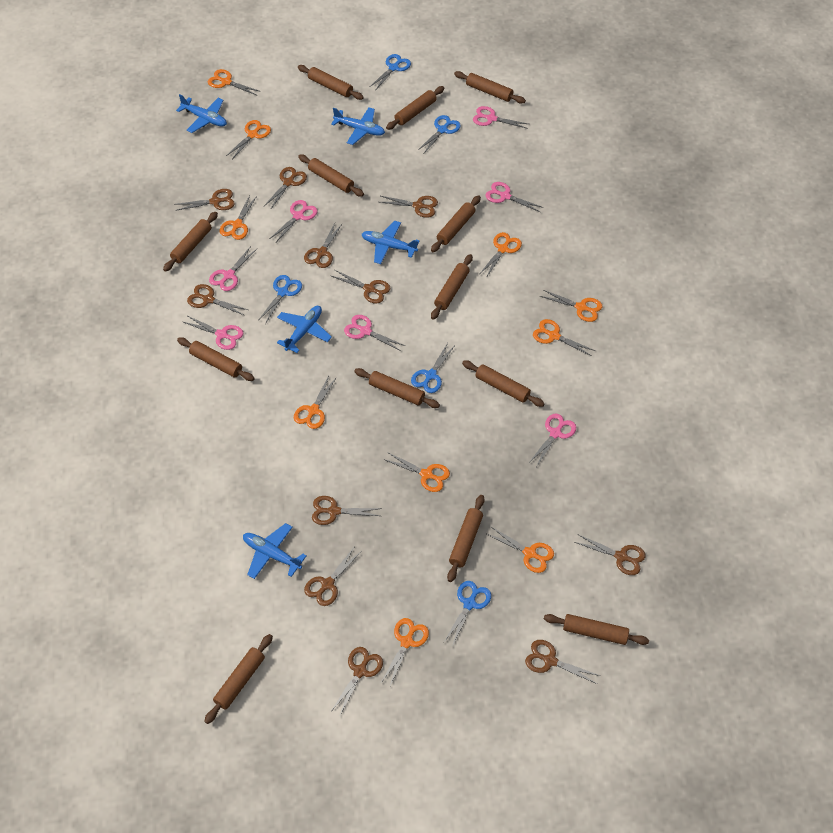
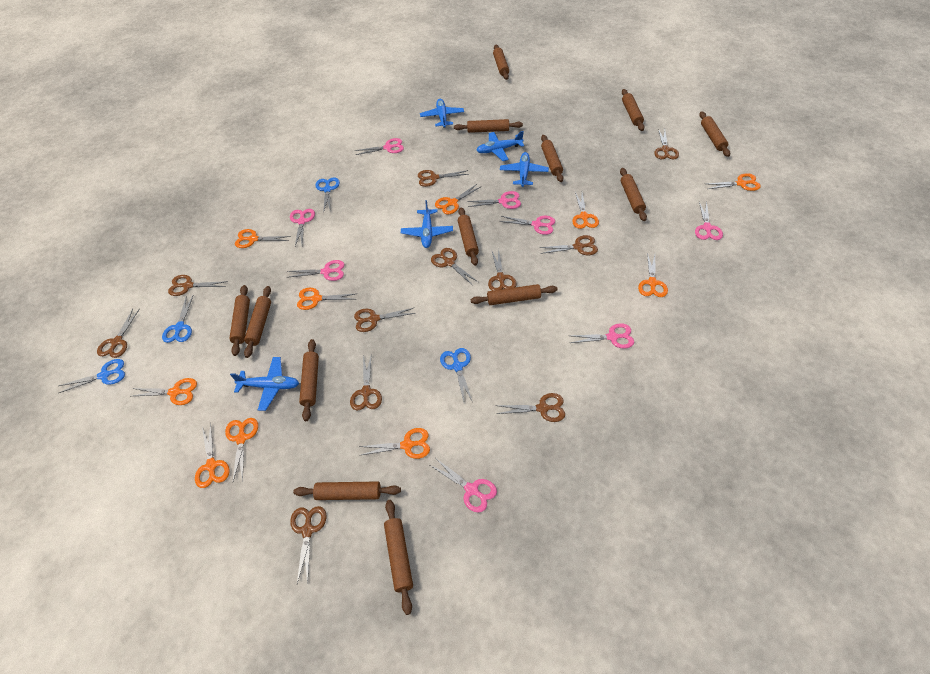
blue scissors: [259,275,302,324] [370,54,411,89] [411,343,456,393] [417,115,461,153] [444,581,491,647] = 5 -> [58,359,125,393] [162,296,193,343] [315,177,340,213] [440,348,472,402] = 4
pink scissors: [184,316,243,350] [209,246,257,291] [271,200,318,242] [344,315,405,351] [473,106,528,129] [485,182,544,212] [529,413,576,466] = 7 -> [287,260,344,281] [290,209,315,246] [355,138,404,155] [430,459,497,512] [467,191,521,209] [499,216,555,235] [571,323,634,349] [695,201,723,240] = 8

